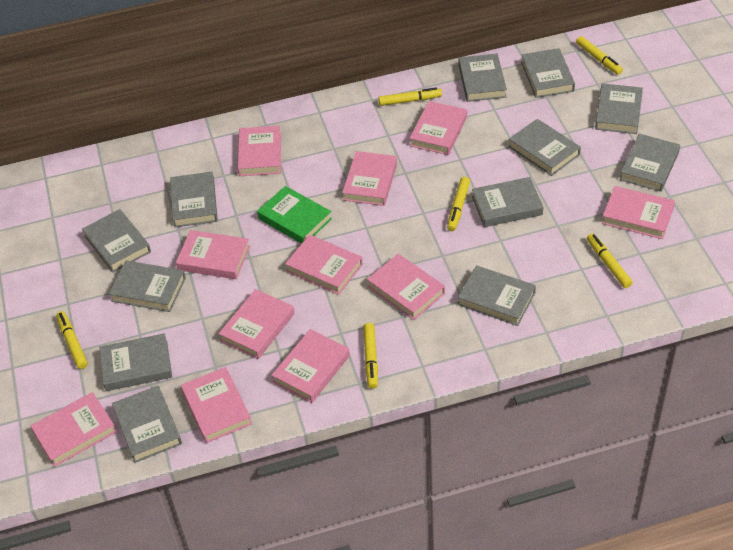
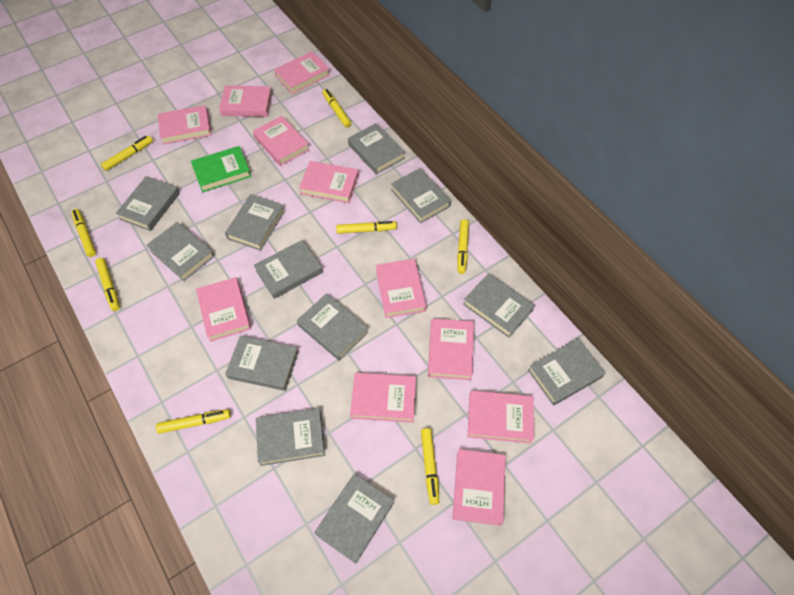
yellow marker: [56,311,88,369] [363,323,378,389] [378,87,442,106] [447,177,470,231] [576,36,623,75] [587,233,633,288] = 6 -> [72,209,96,257] [95,258,120,311] [101,136,153,171] [156,409,231,434] [322,89,351,127] [336,221,397,234] [421,428,439,505] [457,220,469,274] = 8

